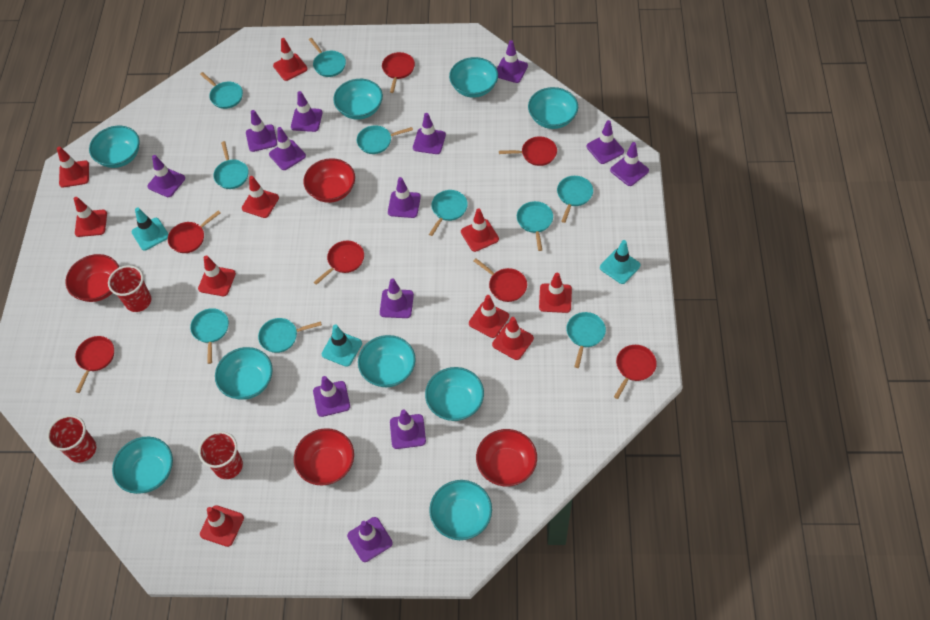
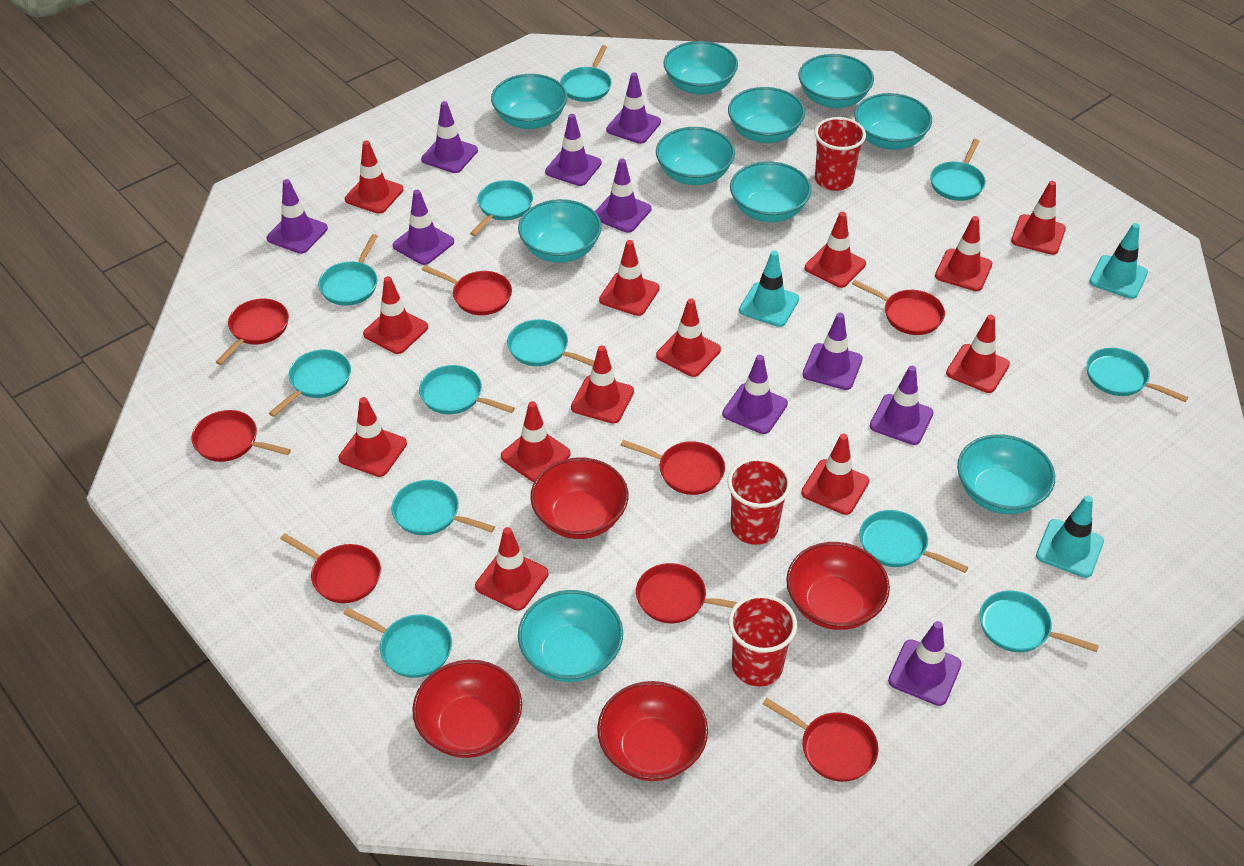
purple traffic cone: [147,155,185,197] [246,110,277,152] [269,127,306,170] [291,91,323,132] [313,376,350,417] [347,517,393,562] [380,278,414,318] [388,177,421,218] [390,409,426,449] [413,113,446,154] [497,40,528,83] [587,120,624,164] [610,142,649,186] = 13 -> [267,179,328,254] [393,190,454,265] [421,101,478,173] [545,114,602,186] [595,159,651,233] [606,72,661,144] [722,355,788,434] [803,313,863,390] [870,366,934,445] [888,621,962,706] = 10
red pan: [75,336,114,393] [168,210,221,253] [314,241,364,285] [382,52,415,93] [474,258,527,302] [499,136,557,166] [614,345,657,399] = 7 -> [191,410,291,462] [216,299,289,365] [280,533,381,603] [422,265,512,315] [621,440,725,495] [636,563,737,623] [763,698,879,782] [852,280,945,335] = 8
red traffic cone: [57,147,89,188] [74,197,107,237] [198,255,236,296] [200,505,244,547] [242,176,279,218] [273,38,308,81] [461,208,499,252] [469,295,509,338] [492,317,534,360] [539,273,572,313] = 10 -> [339,397,407,477] [345,140,403,214] [363,276,428,354] [475,527,548,611] [501,401,571,482] [571,345,634,424] [599,240,660,316] [656,298,721,377] [801,433,869,515] [805,212,866,288] [935,216,992,291] [946,314,1010,393] [1011,181,1066,255] = 13
turquoise bowl: [89,126,140,168] [112,436,173,494] [215,347,273,400] [333,79,383,120] [358,335,416,387] [425,367,484,421] [429,480,492,540] [449,57,498,98] [528,87,578,129] = 9 -> [491,74,567,129] [518,199,602,263] [518,590,623,682] [656,127,735,185] [663,41,738,95] [728,87,805,143] [730,161,811,222] [799,54,874,108] [854,93,932,150] [957,434,1055,514] = 10
turquoise pan: [190,308,229,364] [200,72,243,109] [213,141,249,189] [258,318,322,353] [309,38,346,77] [357,125,413,154] [429,190,468,236] [517,201,553,251] [557,176,593,223] [566,312,606,368] = 10 -> [269,349,351,417] [318,234,378,306] [343,607,452,678] [391,480,495,535] [419,365,515,414] [470,180,533,236] [507,319,594,366] [560,45,612,102] [860,510,968,573] [930,139,986,201] [979,591,1099,652] [1086,348,1188,402] = 12

